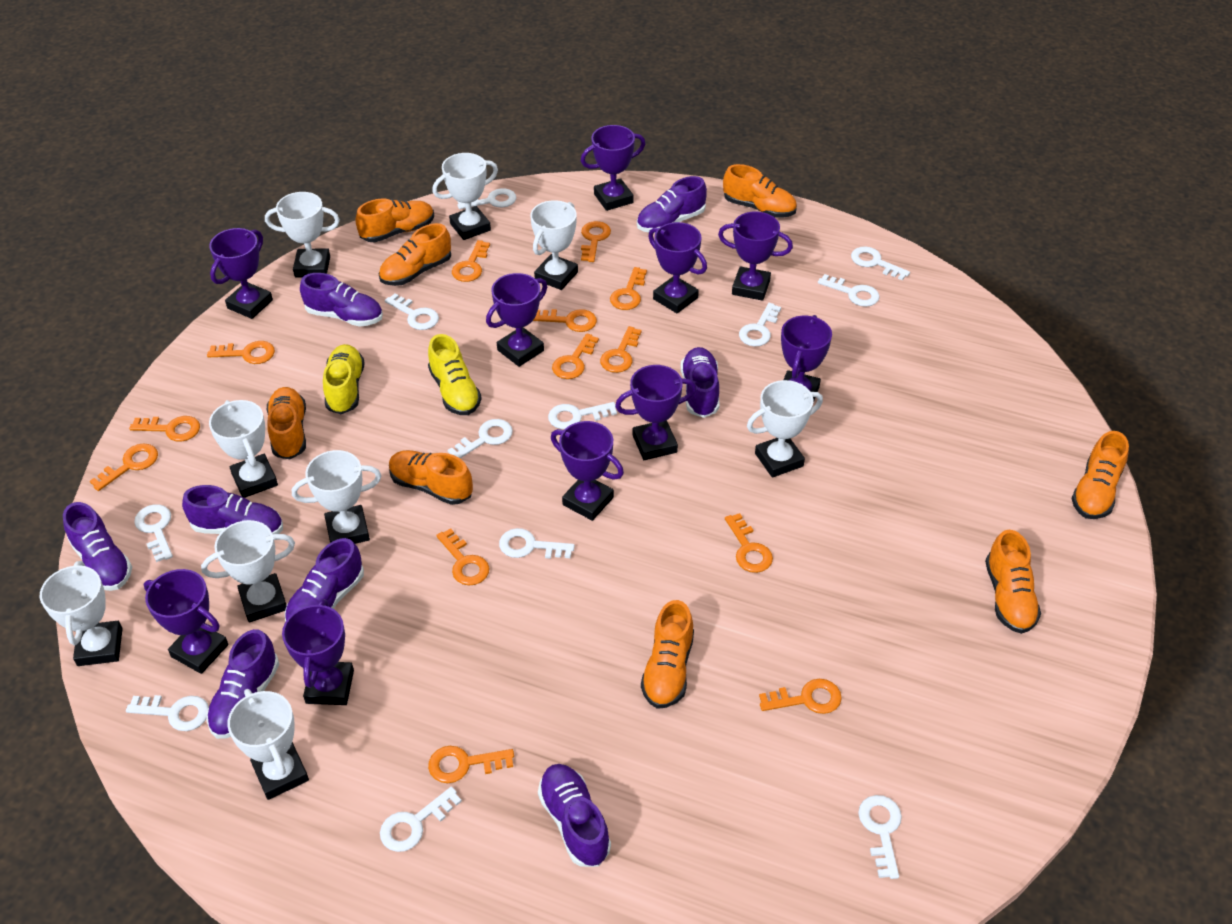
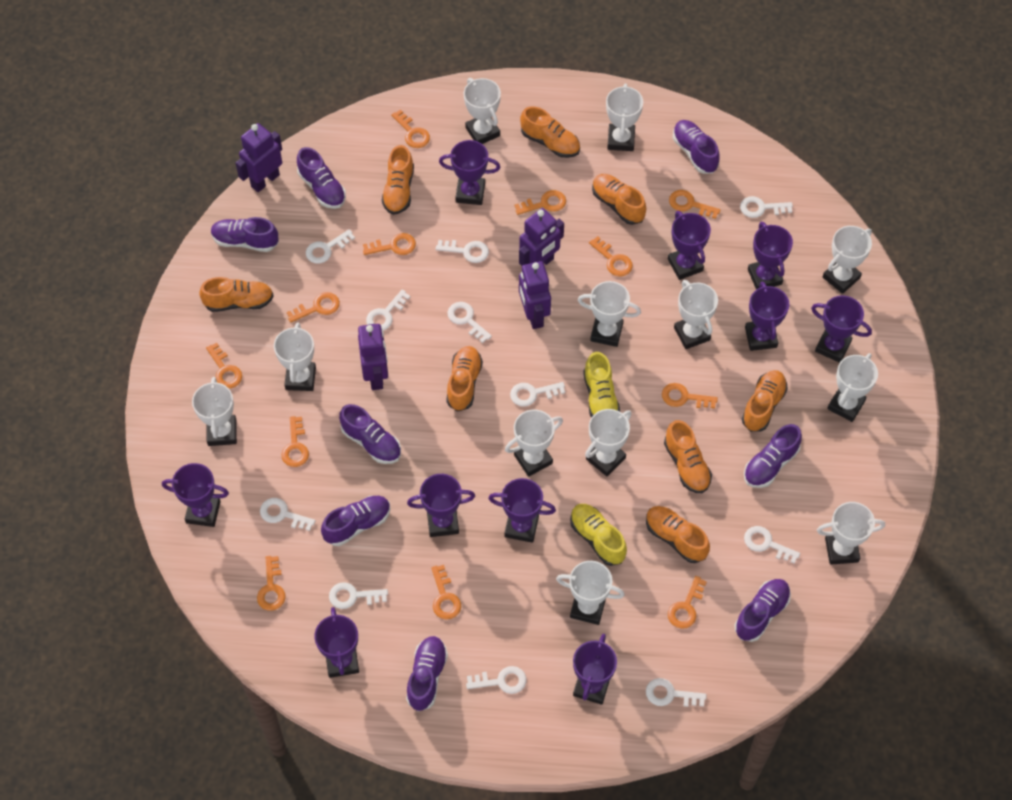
orange key: [90,443,158,491] [129,416,200,442] [207,341,275,364] [428,746,514,783] [436,528,489,585] [452,240,490,282] [533,309,597,332] [552,333,599,379] [581,221,611,262] [600,326,641,373] [610,267,647,310] [725,513,773,573] [759,679,842,714] = 13 -> [206,343,242,389] [257,556,286,611] [281,416,309,467] [287,292,340,323] [363,233,416,255] [391,109,430,148] [431,565,461,620] [515,190,566,215] [589,236,633,277] [662,383,718,408] [668,576,707,629] [669,190,721,219] = 12
purple robot: none = 0 -> [236,123,282,192] [358,324,388,390] [519,208,564,266] [519,261,551,329] = 4
white key: [126,695,209,731] [134,504,173,562] [380,786,462,852] [385,294,439,330] [447,419,513,458] [457,188,516,209] [499,528,575,559] [548,402,617,429] [739,303,781,346] [818,274,880,307] [851,246,910,280] [858,795,902,879] = 12 -> [260,498,316,531] [306,229,355,264] [329,582,388,609] [366,290,411,331] [436,240,489,263] [447,302,492,343] [466,666,527,694] [510,382,565,407] [646,678,706,707] [740,196,793,218] [744,526,800,564] = 11
white trophy: [40,561,123,666] [201,520,295,622] [209,400,278,498] [227,689,309,800] [265,192,340,277] [292,450,381,544] [432,153,498,240] [530,200,578,290] [747,380,823,478] = 9 -> [192,377,237,446] [274,322,316,391] [464,78,501,144] [505,410,563,477] [556,561,625,625] [578,281,641,347] [585,409,632,476] [606,84,643,151] [674,280,718,349] [817,502,885,565] [823,226,872,294] [827,353,878,422] = 12

